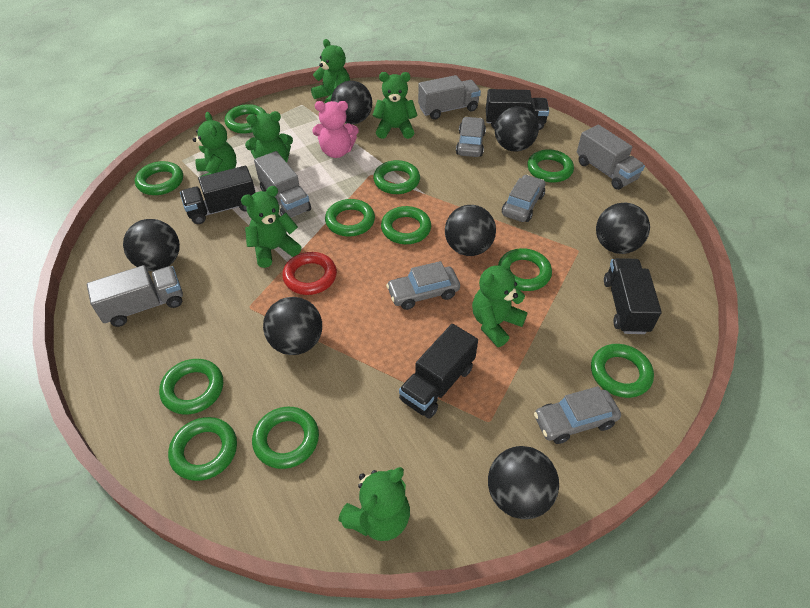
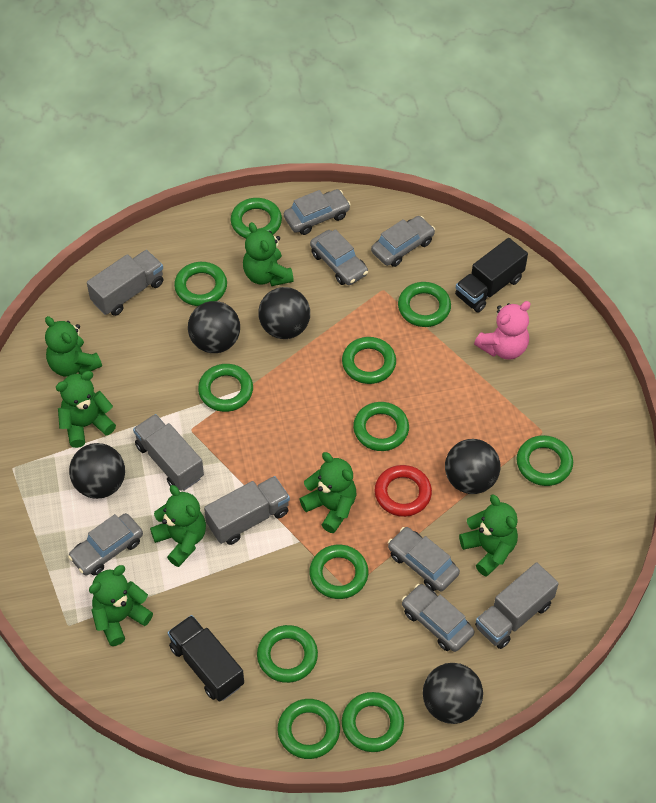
black ball: [123,219,180,271] [263,297,322,355] [331,81,372,124] [445,205,496,256] [488,446,559,519] [495,106,539,152] [596,202,650,254] = 7 -> [69,443,125,499] [188,301,240,353] [258,287,310,339] [423,663,483,724] [445,439,500,494] = 5
black truck: [180,166,256,224] [399,324,478,418] [486,89,549,130] [604,258,662,334] = 4 -> [168,615,244,702] [455,238,528,313] = 2
grey car: [386,261,460,310] [456,117,486,157] [502,175,545,222] [534,386,621,444] = 4 -> [68,513,143,576] [284,189,351,235] [310,229,368,285] [371,216,435,267] [388,527,460,591] [402,584,475,652] = 6

